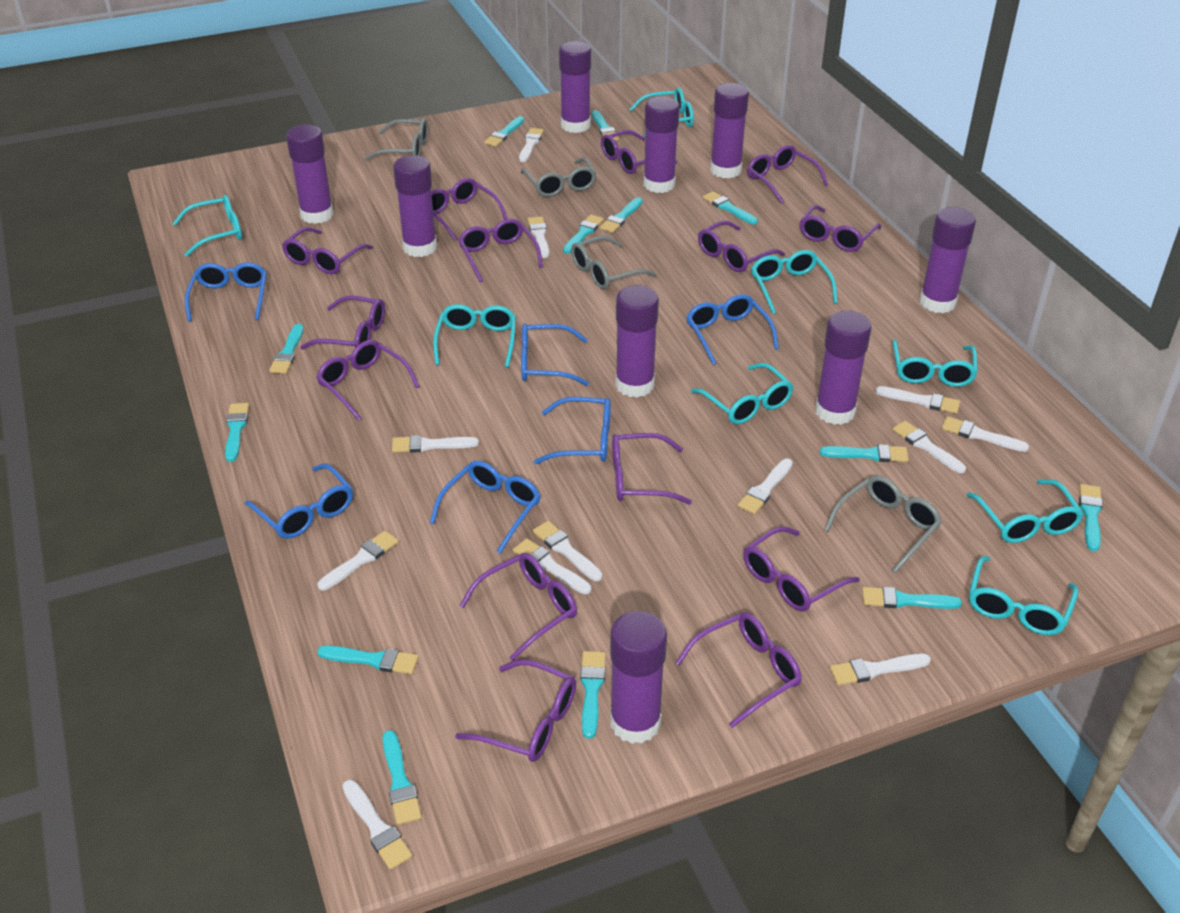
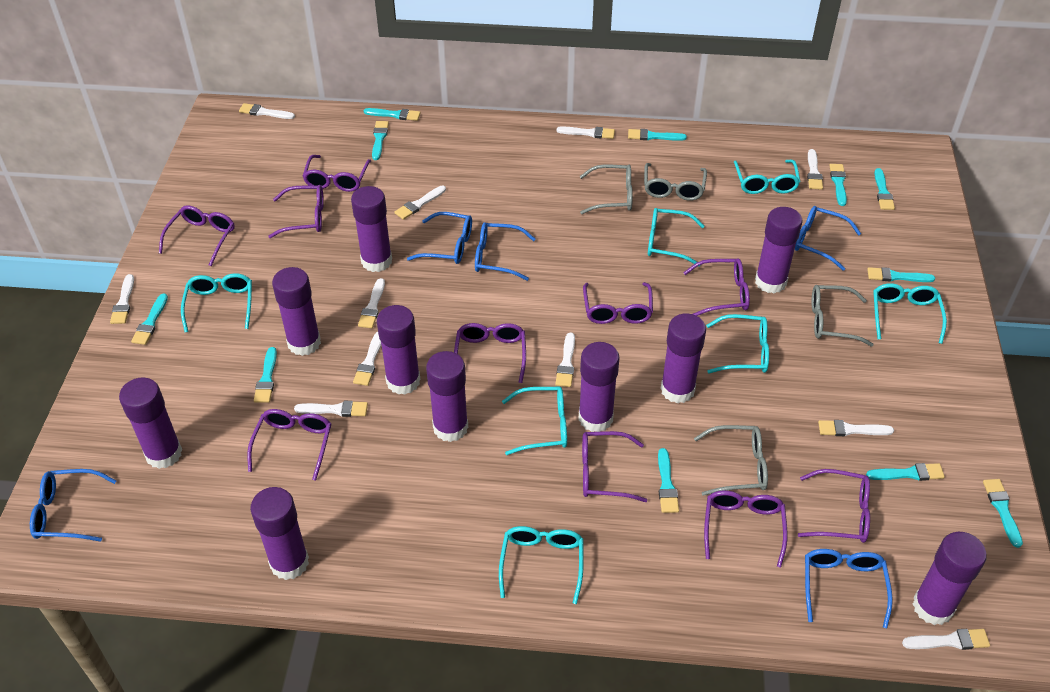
blue glasses: [185,262,267,322] [245,464,353,539] [430,461,541,554] [521,323,589,386] [534,397,611,464] [686,294,779,365] = 6 -> [30,469,116,542] [407,212,472,264] [475,223,536,281] [795,206,861,271] [805,549,893,629] = 5
purple glasses: [282,227,373,274] [300,296,385,350] [316,340,420,421] [431,178,508,240] [455,660,576,762] [458,219,543,283] [460,553,577,661] [601,130,677,174] [612,433,692,504] [676,612,802,728] [698,221,785,272] [743,526,860,611] [747,145,828,204] [800,205,881,252] = 14 -> [159,205,235,266] [247,409,331,481] [268,185,324,238] [303,155,371,192] [454,323,526,383] [582,431,647,502] [583,282,653,324] [683,258,750,316] [704,490,787,568] [798,469,870,543] = 10
purple glue stick: [286,125,334,224] [393,155,437,257] [559,41,591,133] [610,611,667,744] [616,285,659,398] [644,96,680,193] [710,83,749,178] [815,311,871,425] [919,207,976,313] = 9 -> [119,378,182,469] [250,487,309,580] [272,267,321,356] [351,186,392,272] [377,305,420,395] [426,351,468,442] [578,342,620,432] [660,313,706,403] [755,207,803,294] [913,532,987,625] = 10
turquoise brush: [225,403,249,462] [269,324,304,374] [317,646,419,674] [382,730,422,825] [484,116,524,147] [563,215,604,254] [580,651,606,739] [592,110,619,140] [600,197,643,233] [703,191,758,224] [820,444,909,462] [862,587,962,609] [1079,484,1103,551] = 13 -> [131,293,168,345] [254,347,277,403] [364,108,421,121] [372,121,389,160] [628,129,687,141] [658,448,679,513] [829,164,847,206] [866,463,945,481] [867,267,935,282] [874,168,895,210] [983,479,1023,548] = 11
turquoise glasses: [173,195,242,257] [433,304,516,367] [630,88,694,137] [691,363,793,424] [751,250,838,314] [893,339,978,387] [966,479,1084,543] [969,556,1078,635] = 8 -> [181,273,252,333] [499,526,584,604] [502,387,567,455] [648,208,705,267] [706,314,769,373] [734,160,801,194] [873,283,947,344] = 7
white brush: [318,531,398,590] [342,780,412,870] [392,435,479,453] [513,538,591,594] [519,128,544,162] [528,216,549,258] [533,521,602,581] [738,458,793,514] [830,654,931,685] [876,386,960,414] [892,421,966,473] [941,416,1029,452] = 12 -> [110,274,134,324] [239,103,295,119] [294,401,368,417] [353,332,381,386] [358,278,385,328] [394,186,446,220] [555,332,575,387] [557,126,615,139] [807,149,823,190] [818,420,894,436] [902,629,990,650] = 11

